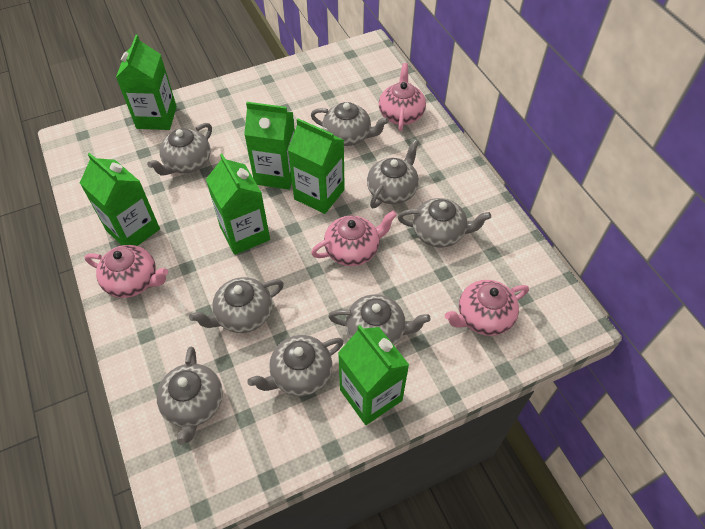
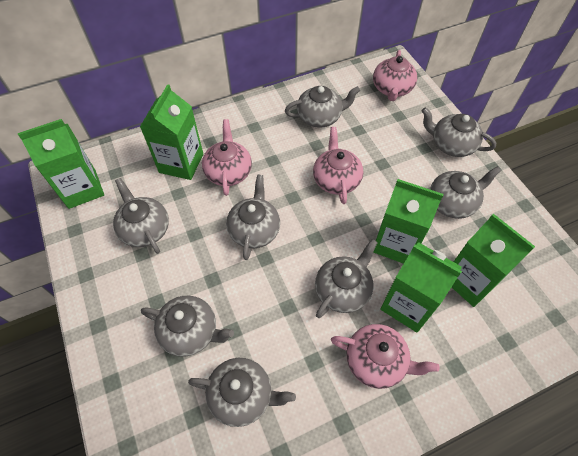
green carton: [80,153,160,246] [116,35,177,130] [206,154,270,255] [244,102,295,189] [288,119,345,214] [338,325,409,425] = 6 -> [18,119,104,209] [140,84,203,180] [373,179,444,264] [380,242,462,332] [452,214,535,307] = 5

